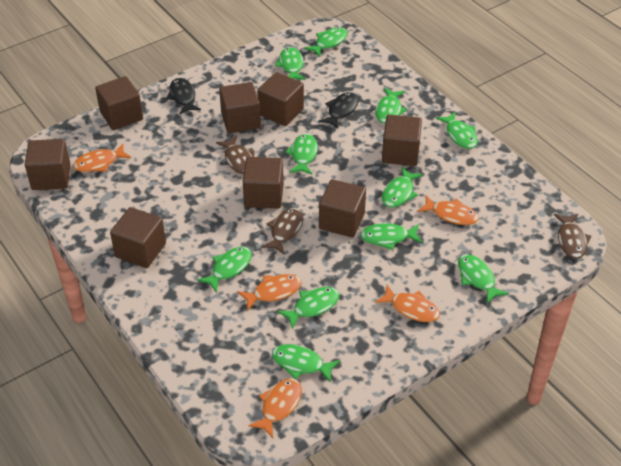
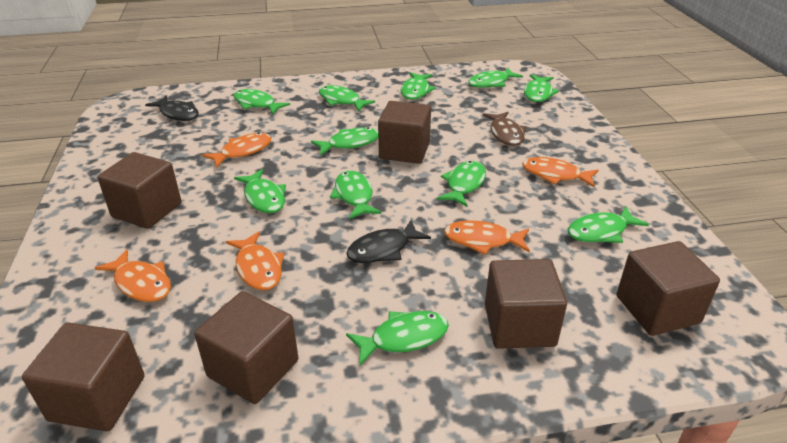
brown cube: [25,139,71,190] [95,76,143,130] [110,207,166,268] [219,82,261,133] [243,157,284,209] [257,72,304,126] [319,179,366,237] [382,115,422,166] = 8 -> [22,323,145,431] [97,152,182,229] [194,291,298,404] [378,101,431,164] [485,259,567,349] [616,241,720,336] = 6
brown fish: [216,136,255,174] [261,208,303,254] [554,214,591,259] = 3 -> [483,112,527,146] = 1

